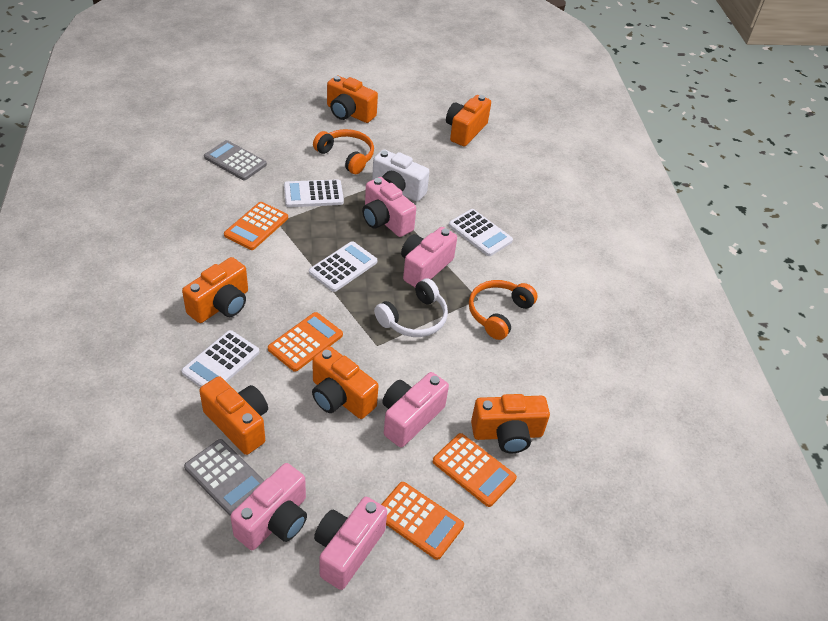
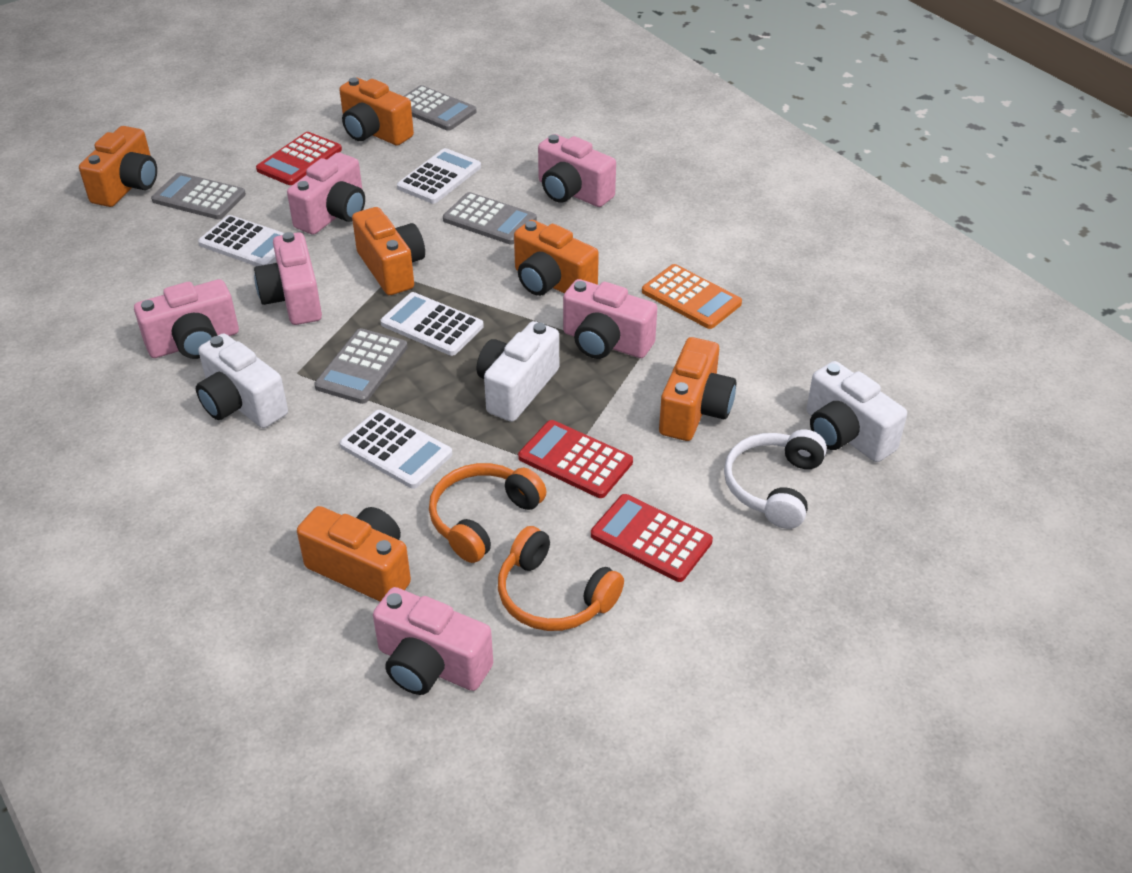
grey calculator: [184,439,265,516] [204,140,267,180] = 2 -> [151,172,246,219] [314,328,408,404] [404,85,476,131] [443,192,537,244] = 4
orange calculator: [224,202,288,250] [268,312,343,372] [381,482,464,560] [433,433,517,507] = 4 -> [642,264,742,329] = 1
pink camera: [230,463,307,550] [314,497,387,590] [362,177,416,237] [383,372,449,448] [401,227,457,287] = 5 -> [134,279,239,359] [254,232,322,325] [287,153,365,235] [373,587,493,695] [538,134,616,207] [563,279,657,359] = 6
red calculator: none = 0 -> [256,132,342,185] [518,420,633,498] [591,494,713,582] = 3
white camera: [372,149,430,202] = 1 -> [196,333,288,428] [477,321,559,422] [806,361,907,462] = 3

